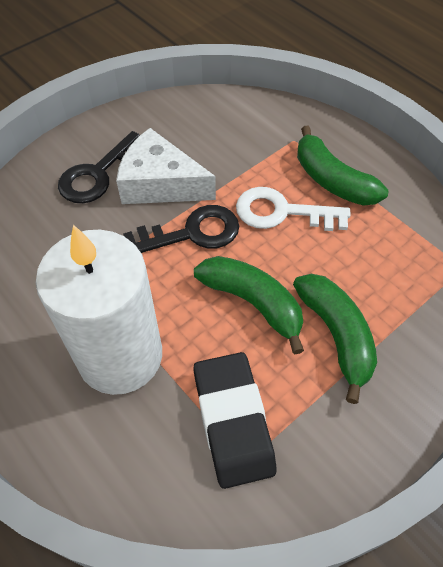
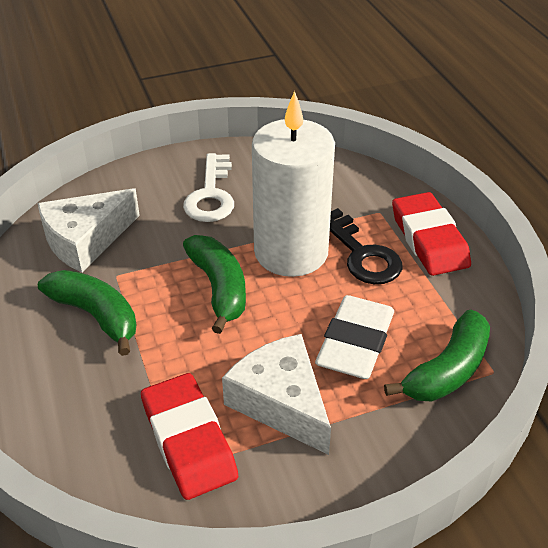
black eraser: [193,352,277,489] = 1 -> none = 0
black key: [58,131,140,203] [123,205,239,253] = 2 -> [330,208,402,284] = 1
red eraser: none = 0 -> [141,373,238,500] [392,192,471,276] = 2
white cheese: [116,128,216,204] = 1 -> [38,188,140,273] [222,334,331,455] = 2
white eraser: none = 0 -> [315,295,394,379] = 1

